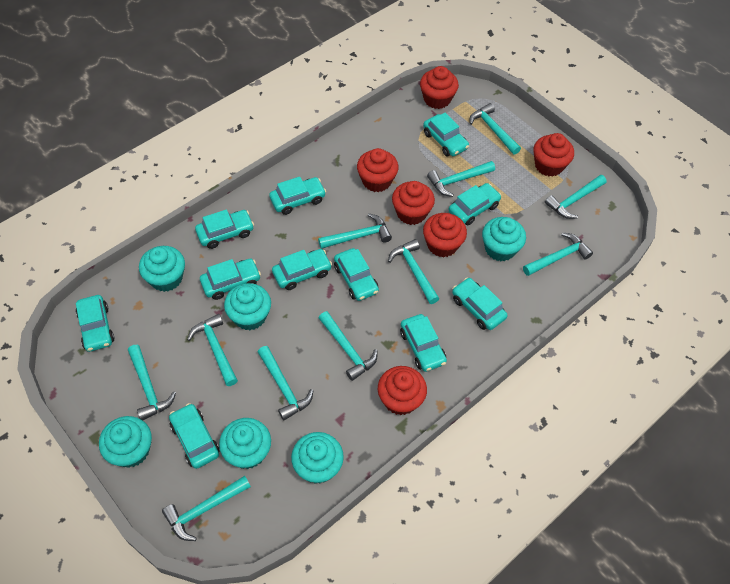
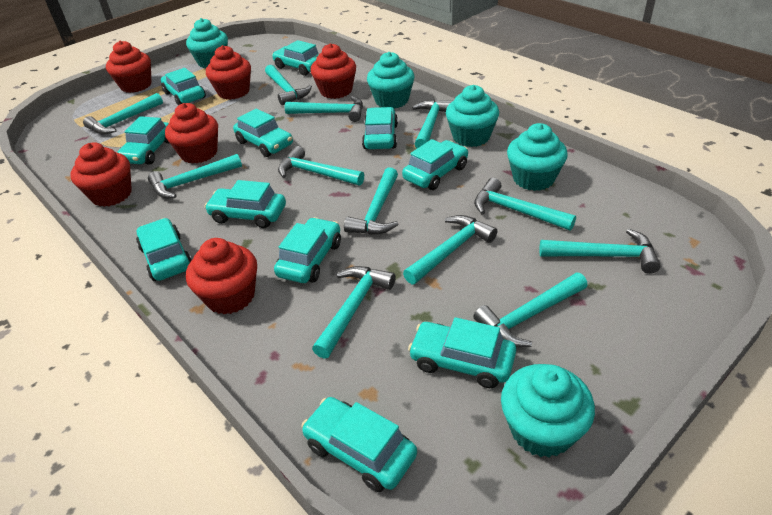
turquoise cupcake: [99,416,152,468] [139,246,185,292] [219,418,271,469] [224,283,271,330] [291,432,344,484] [482,217,526,261] = 6 -> [186,18,228,68] [367,52,414,109] [446,85,499,147] [501,364,595,457] [507,123,568,191] = 5
turquoise hammer: [128,345,176,420] [162,476,251,541] [187,314,238,386] [258,346,314,421] [318,213,392,249] [319,311,377,381] [388,239,439,304] [427,161,495,197] [470,103,521,155] [523,233,593,276] [545,175,607,219] = 11 -> [83,93,163,134] [148,154,242,198] [265,65,312,105] [278,146,364,186] [285,96,363,122] [312,266,396,359] [344,167,399,235] [403,215,497,285] [412,99,454,148] [473,273,588,347] [474,178,576,231] [540,229,661,274] = 12

